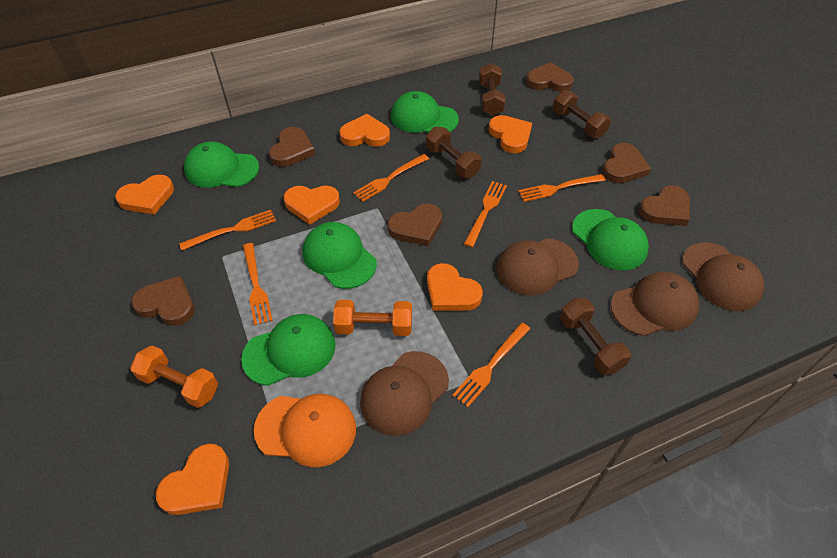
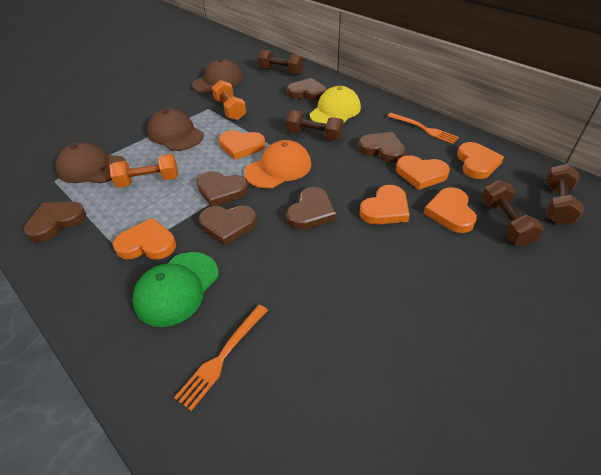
brown cap: [360,351,449,436] [496,238,579,296] [611,272,699,336] [682,243,764,311] = 4 -> [56,142,126,184] [147,109,204,151] [192,59,243,93] = 3
green cap: [184,142,259,188] [241,314,336,386] [303,222,377,289] [391,91,459,133] [572,209,649,270] = 5 -> [132,252,218,327] = 1
orange fork: [179,210,276,250] [243,243,273,326] [353,154,429,202] [452,323,530,407] [464,181,507,248] [518,174,606,202] = 6 -> [174,305,268,411] [387,113,459,144] = 2
yellow cap: none = 0 -> [310,86,361,124] = 1

